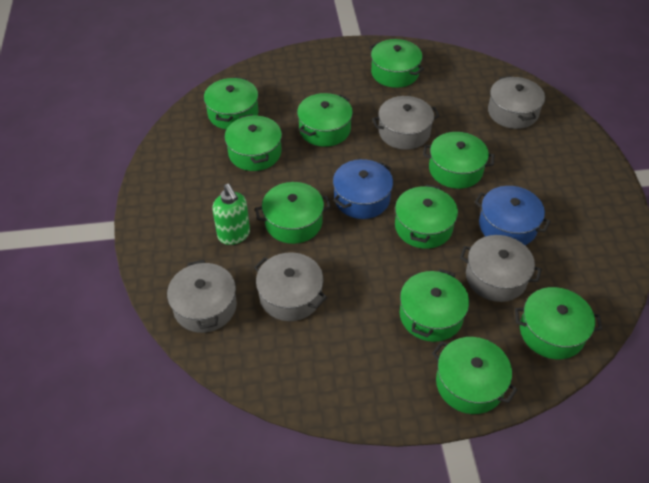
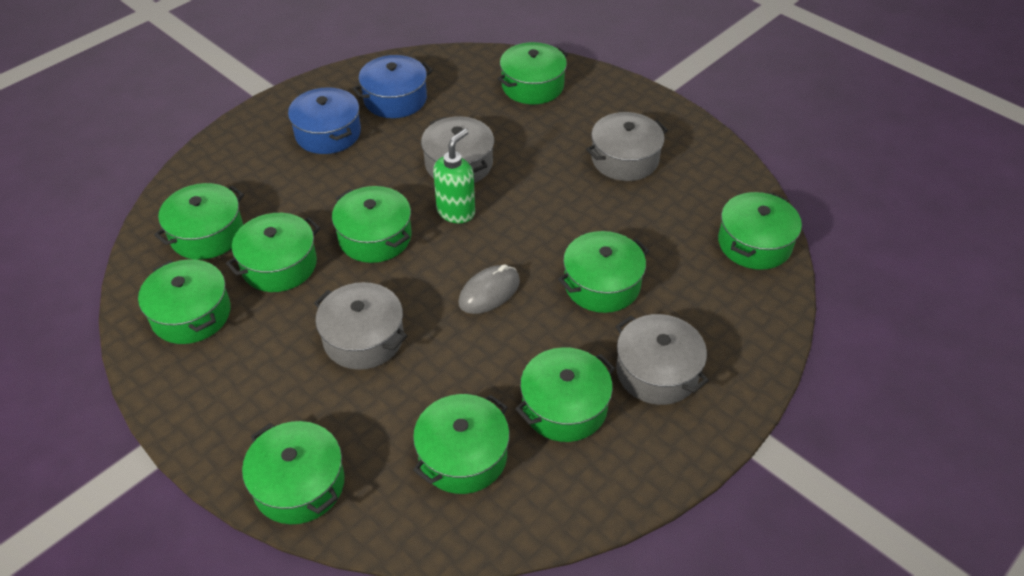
grey mouse: none = 0 -> [458,264,520,314] = 1
grey pot: [167,260,237,333] [254,252,327,321] [372,96,440,150] [460,235,542,302] [488,76,545,129] = 5 -> [314,282,407,370] [421,116,494,183] [586,112,668,181] [616,314,709,405] = 4

